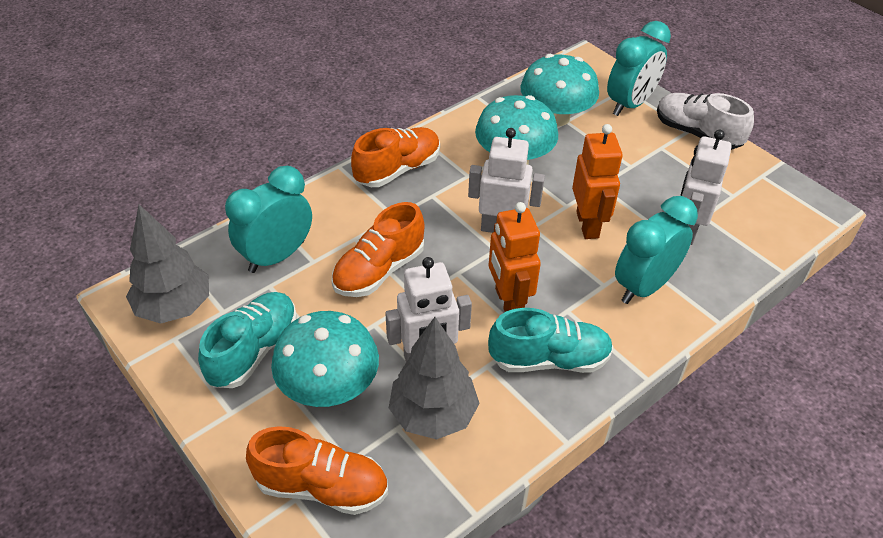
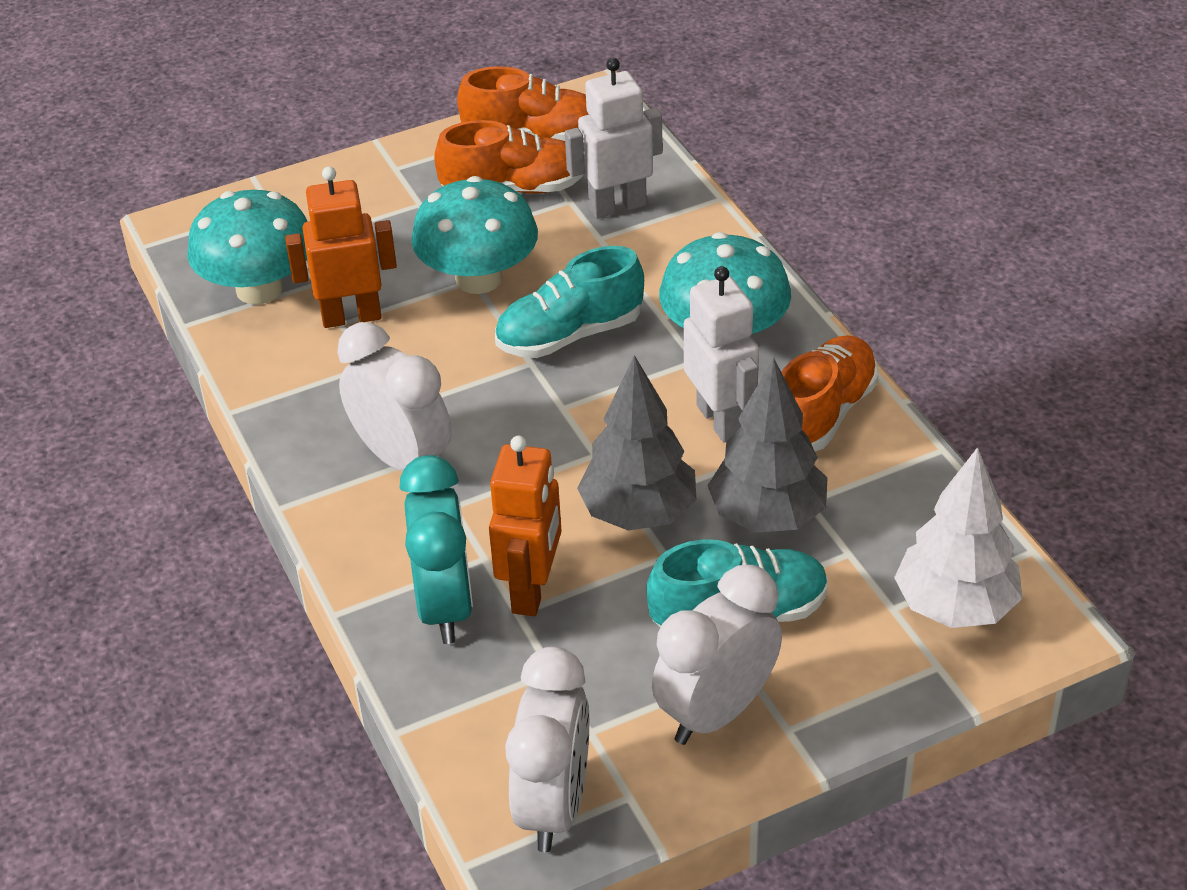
turquoise clock: [225,166,312,273] [607,21,671,116] [615,196,698,304] = 3 -> [400,455,473,644] = 1
white clock: none = 0 -> [337,322,452,471] [505,646,589,852] [652,565,782,745] = 3
white robot: [385,257,472,362] [468,128,545,233] [680,130,732,245] = 3 -> [565,58,663,219] [684,266,759,443] = 2
white shoe: [657,93,754,150] = 1 -> none = 0
white tree: none = 0 -> [894,447,1022,628] = 1

